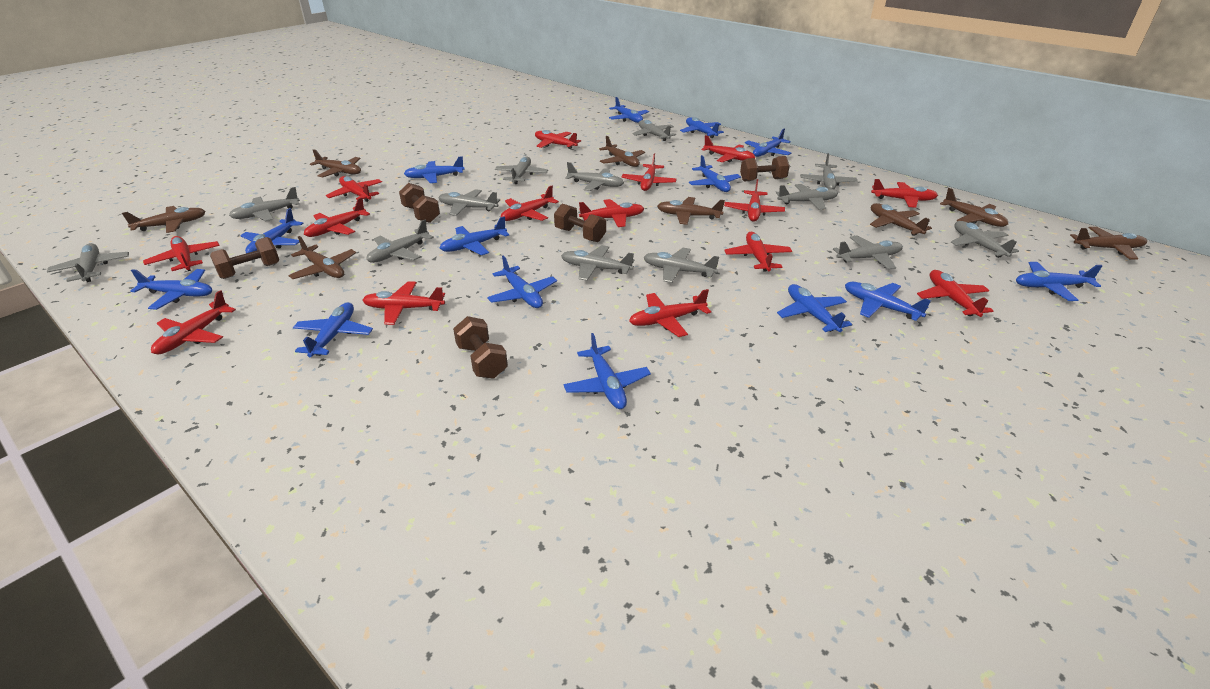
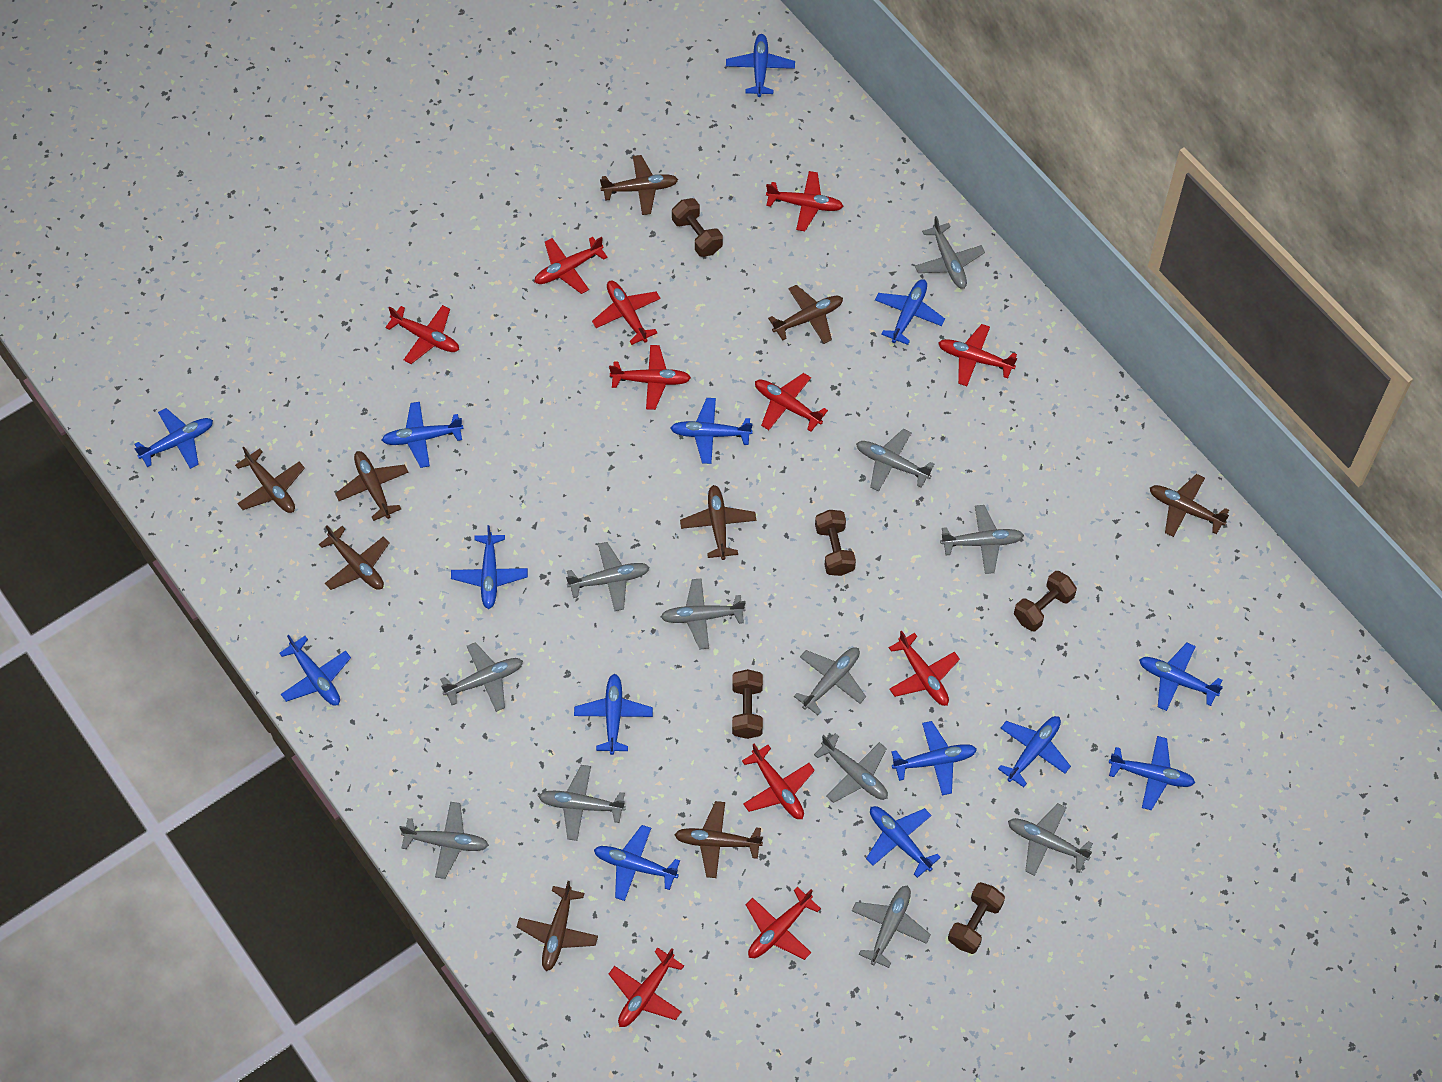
brown plane: [122,206,206,233] [288,236,356,279] [310,149,361,177] [599,136,645,167] [657,197,725,225] [870,203,932,236] [940,188,1008,227] [1070,227,1147,260] = 8 -> [235,447,305,513] [319,526,390,590] [335,451,409,521] [517,881,598,971] [600,155,678,215] [674,801,763,878] [680,485,756,560] [768,285,843,344] [1150,474,1229,537] = 9
grey plane: [47,243,129,282] [229,187,300,221] [367,220,434,263] [438,189,500,216] [495,156,548,184] [561,245,634,281] [565,162,624,191] [632,120,676,141] [644,248,719,283] [776,184,838,210] [800,153,858,189] [833,236,903,270] [951,221,1019,258] = 13 -> [399,802,489,879] [440,642,523,712] [538,765,626,841] [566,542,650,611] [661,578,746,649] [794,647,866,715] [814,733,888,803] [852,885,931,968] [856,429,934,491] [915,216,985,289] [940,505,1024,574] [1008,803,1093,876] = 12
red plane: [143,236,220,271] [151,290,236,354] [304,197,370,237] [326,176,382,202] [363,281,445,325] [501,185,559,221] [535,130,581,149] [579,199,644,227] [621,154,677,191] [629,289,711,337] [701,135,755,162] [724,179,785,222] [724,232,792,272] [871,179,938,208] [917,270,993,317] = 15 -> [385,305,459,364] [534,237,608,294] [592,281,661,345] [609,345,691,410] [609,947,684,1027] [742,744,815,819] [746,887,821,960] [755,373,828,432] [766,171,843,231] [889,630,960,706] [938,324,1017,386] = 11

